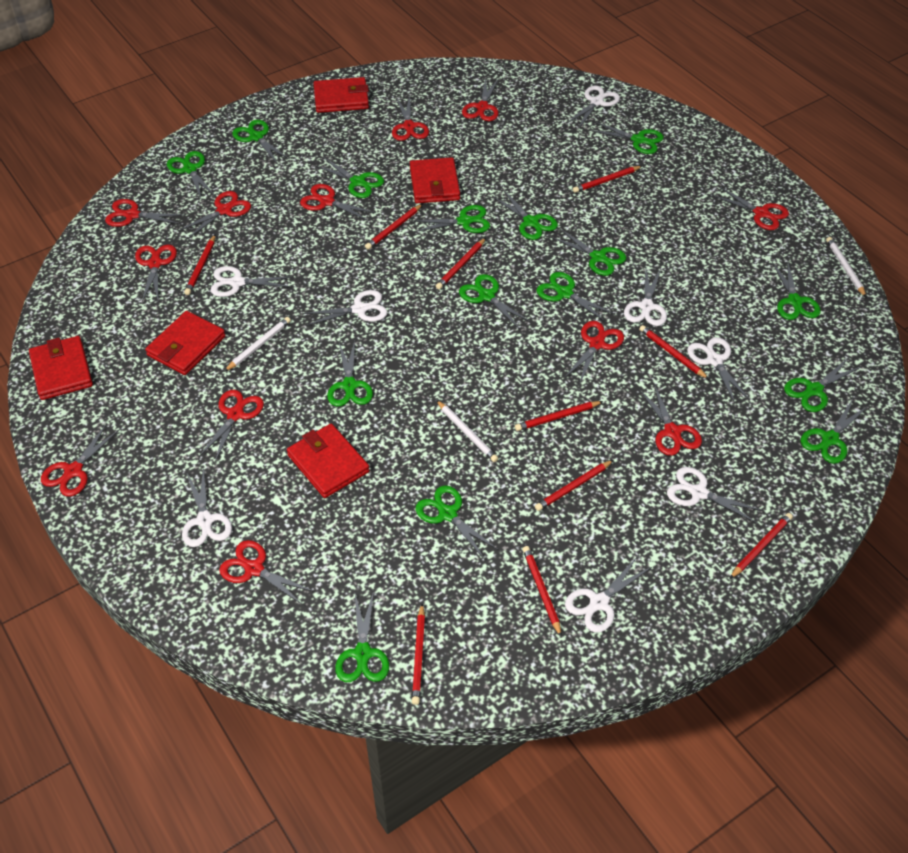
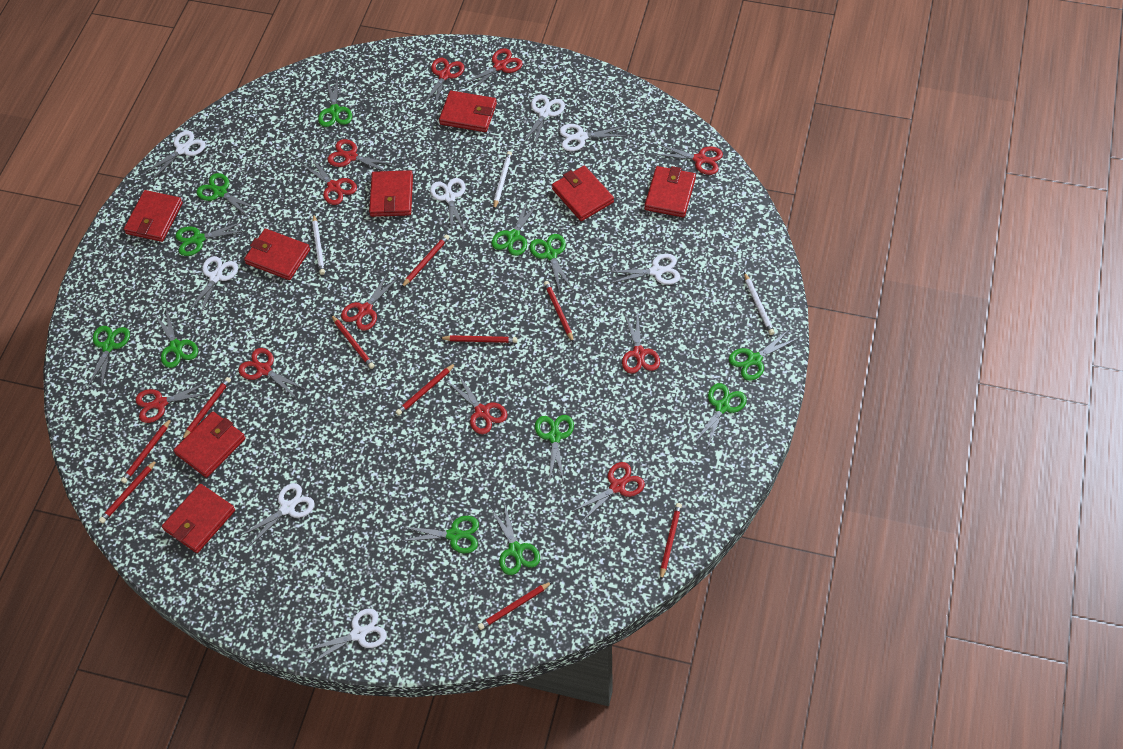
green scissors: [167,151,215,198] [232,120,289,163] [314,157,384,198] [327,341,373,407] [335,591,389,682] [411,205,490,233] [416,485,498,560] [459,274,531,329] [492,191,558,240] [536,272,615,322] [551,228,626,276] [590,121,664,154] [772,260,821,320] [784,358,862,412] [800,399,868,464] = 15 -> [88,326,130,389] [154,308,198,368] [175,221,245,256] [196,173,259,216] [318,77,352,127] [402,516,479,553] [491,198,539,256] [491,502,540,575] [530,234,573,293] [535,415,574,482] [694,383,747,449] [729,329,799,381] = 12
red scissors: [41,423,120,497] [105,199,184,227] [135,245,177,302] [178,191,251,239] [199,390,264,462] [219,540,315,605] [300,184,376,221] [392,95,429,141] [462,78,499,121] [564,321,624,385] [639,384,702,456] [712,187,789,230] = 12 -> [136,382,211,423] [238,348,306,399] [301,156,357,205] [327,139,393,171] [341,271,399,331] [423,58,464,107] [446,374,507,434] [463,48,523,92] [572,462,645,523] [622,311,660,374] [653,144,723,175] = 11
red wallet: [29,336,93,400] [145,311,226,375] [287,424,370,498] [313,77,369,113] [410,157,460,203] = 5 -> [124,190,183,242] [162,484,235,553] [174,411,246,478] [244,229,310,280] [369,170,413,217] [439,91,497,132] [552,166,614,221] [644,166,696,217] = 8

